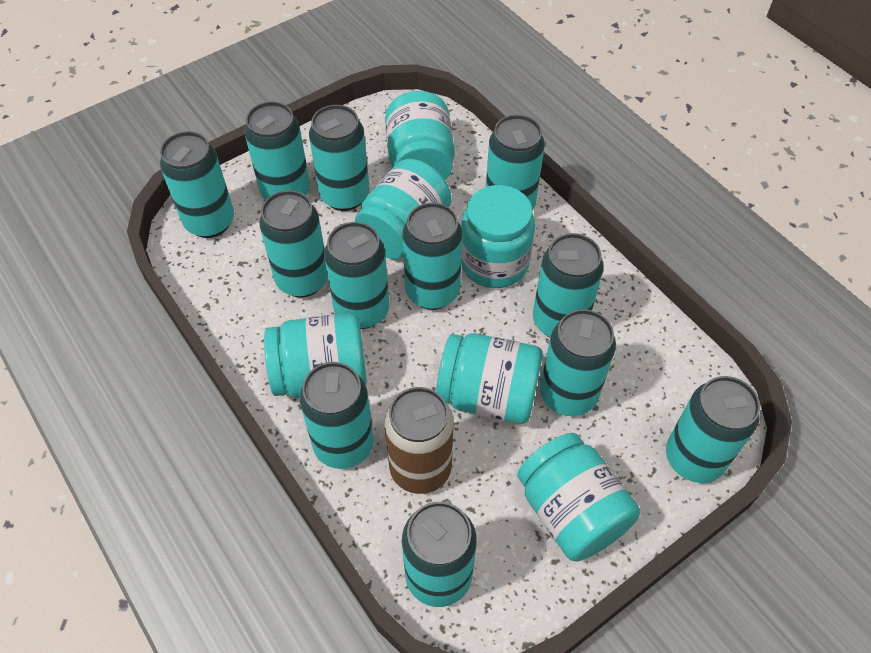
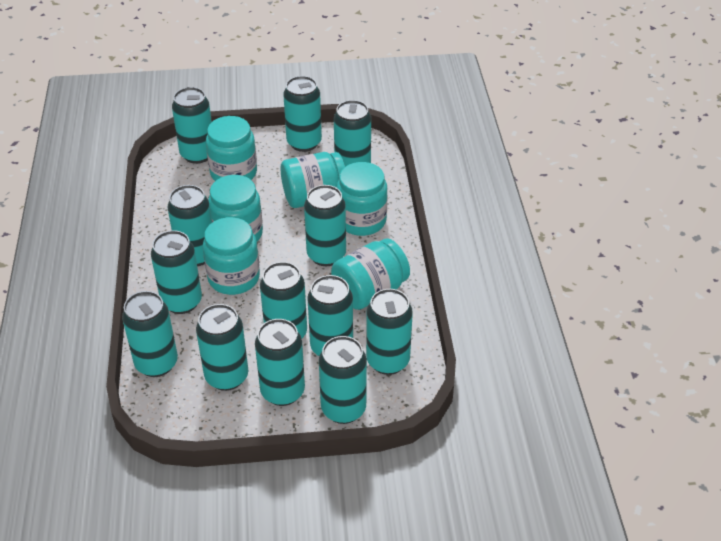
brown can: [384,387,454,494] = 1 -> none = 0
turquoise can: [160,131,234,238] [244,102,310,200] [259,190,328,297] [300,362,374,469] [309,105,369,211] [324,222,389,329] [402,203,462,310] [402,502,477,607] [486,115,545,210] [533,233,604,338] [540,309,616,416] [666,376,760,483] = 12 -> [122,291,178,377] [151,230,202,314] [168,185,212,266] [172,87,212,164] [196,304,248,391] [255,319,305,406] [260,262,307,338] [283,76,322,152] [304,185,346,266] [307,275,353,356] [319,336,367,424] [334,100,371,167] [366,289,413,375] = 13

